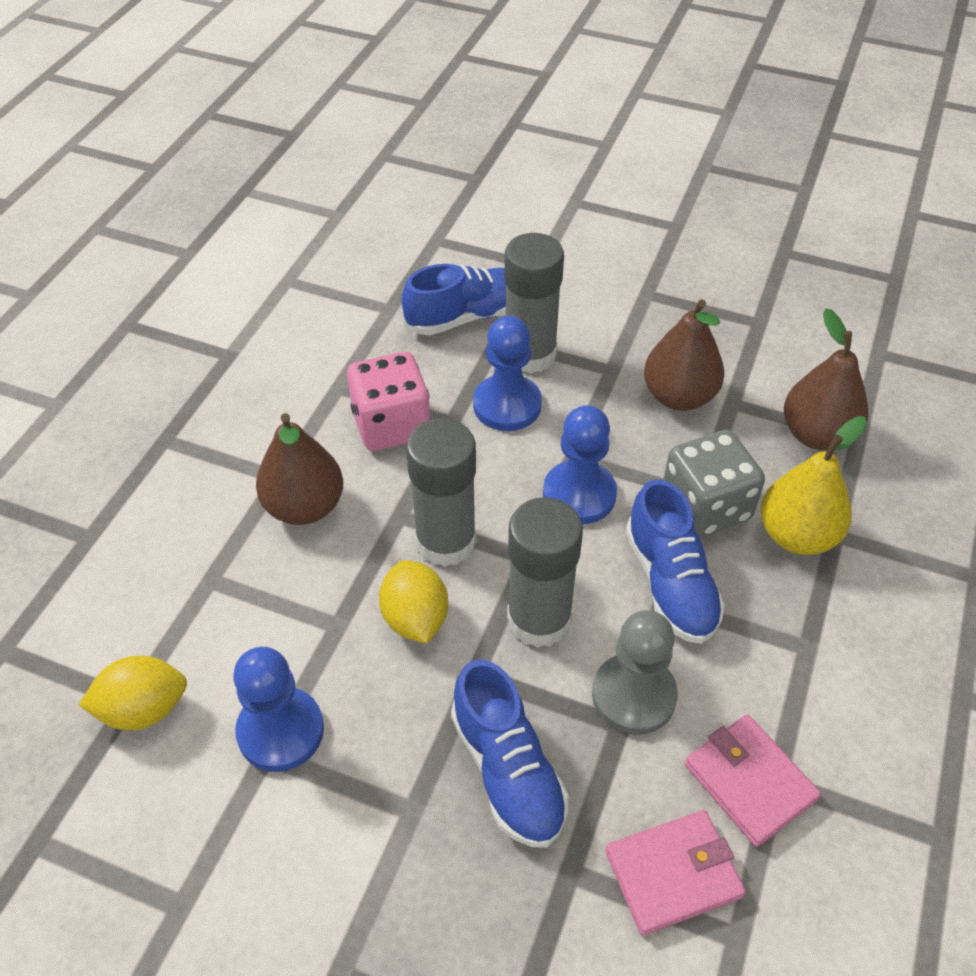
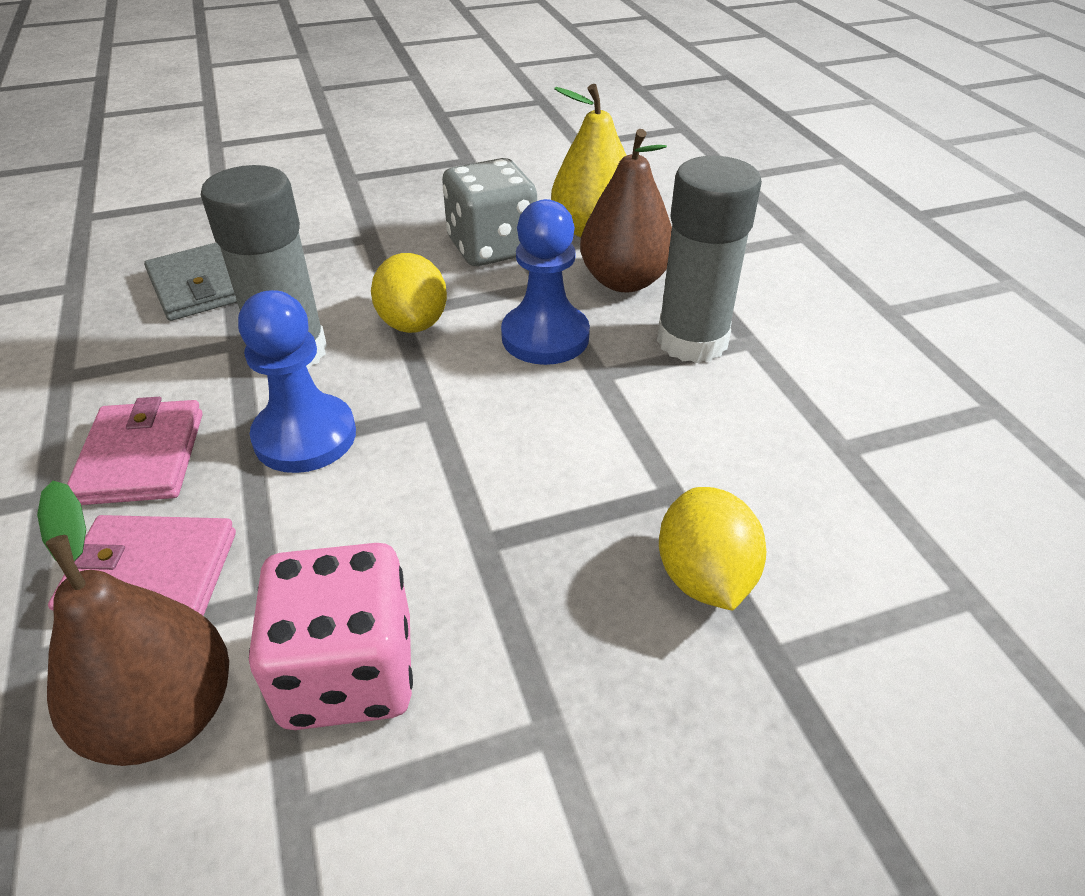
blue pawn: [233,647,324,772] [473,316,542,431] [543,405,617,524] = 3 -> [238,290,356,473] [501,199,590,365] = 2
blue shoe: [401,264,506,335] [451,659,569,847] [626,480,725,644] = 3 -> none = 0
brown pear: [256,413,343,525] [644,299,724,411] [784,308,868,450] = 3 -> [37,481,229,766] [580,129,672,292] = 2
grey glue stick: [406,418,477,567] [504,233,564,374] [507,497,583,648] = 3 -> [201,165,327,369] [657,156,762,363] = 2
grey pawn: [592,610,678,735] = 1 -> none = 0
grey wallet: none = 0 -> [144,243,237,321] = 1

